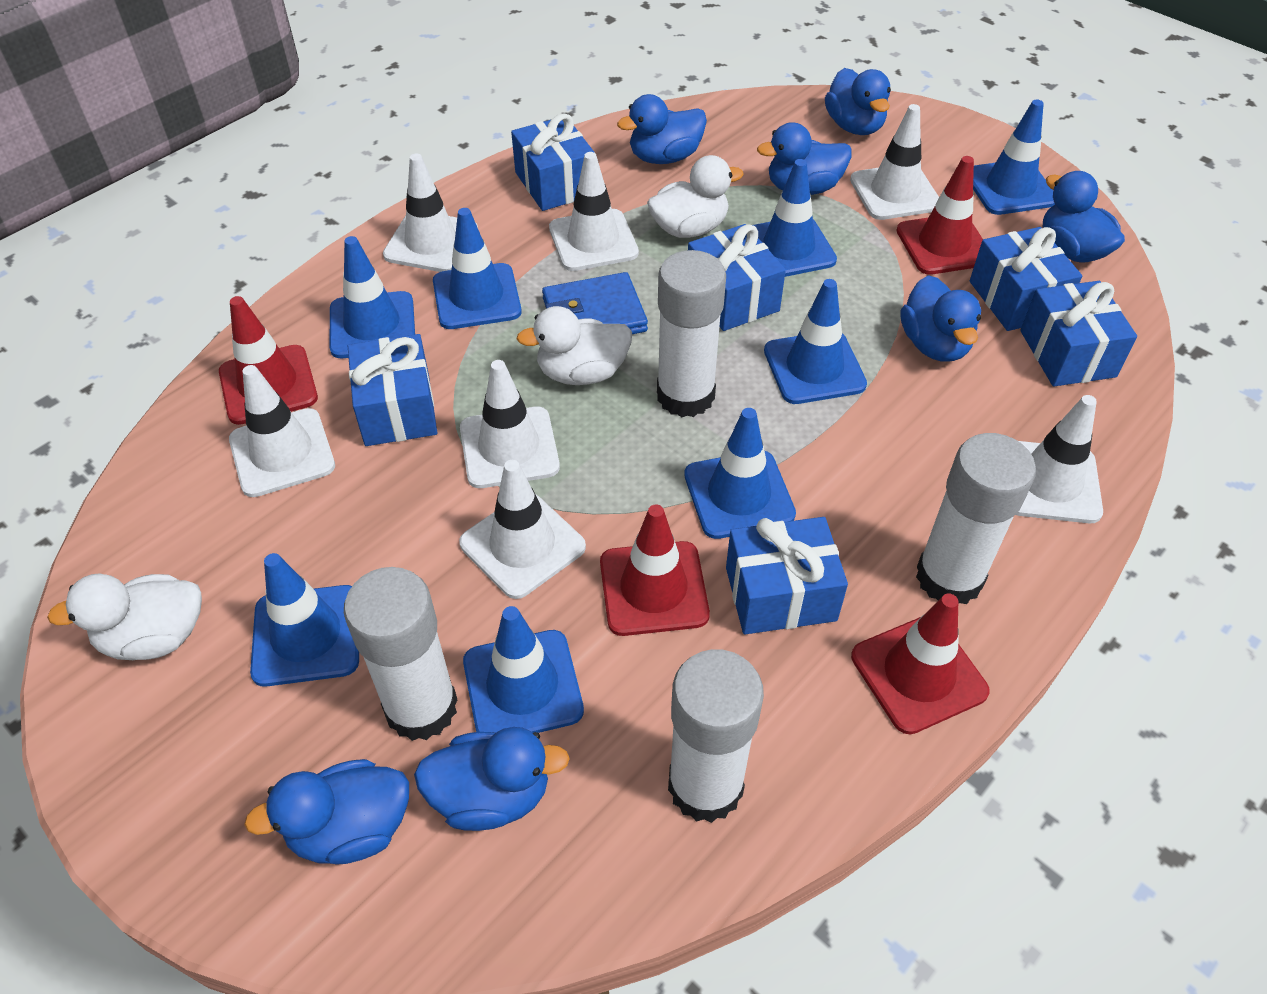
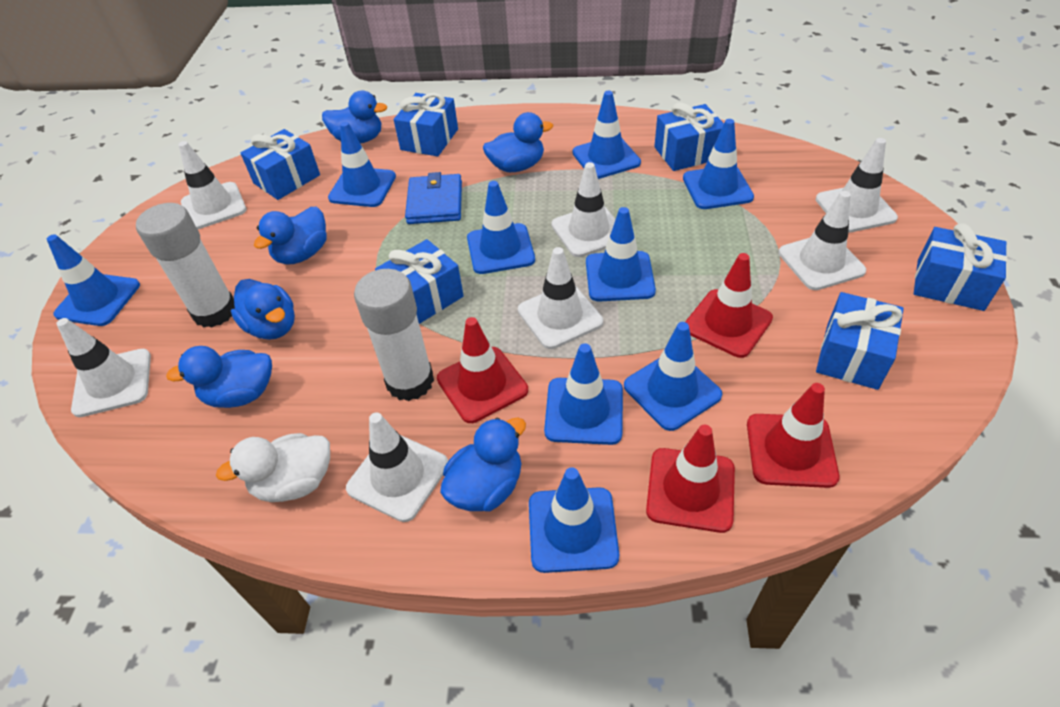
blue duck: [244,759,409,865] [414,727,570,831] [617,94,707,164] [757,122,852,195] [825,68,891,135] [901,275,981,362] [1043,171,1125,263] = 7 -> [166,346,272,408] [231,279,295,340] [254,207,327,265] [322,90,387,144] [440,418,526,512] [483,112,553,172] = 6
blue traffic cone: [250,553,359,687] [329,236,415,358] [433,208,522,329] [463,606,584,733] [684,408,796,539] [753,159,837,277] [764,279,867,404] [973,100,1055,215] = 8 -> [47,234,140,326] [328,121,396,207] [467,181,535,274] [529,467,619,573] [544,344,623,445] [572,91,641,179] [586,207,656,302] [624,322,722,431] [683,119,754,209] = 9
white duck: [47,573,202,660] [517,306,632,385] [647,155,744,238] = 3 -> [216,433,330,502] = 1
white glue stick: [344,567,457,741] [657,250,726,417] [668,649,764,823] [916,433,1036,604] = 4 -> [136,203,235,328] [354,269,434,401] = 2

